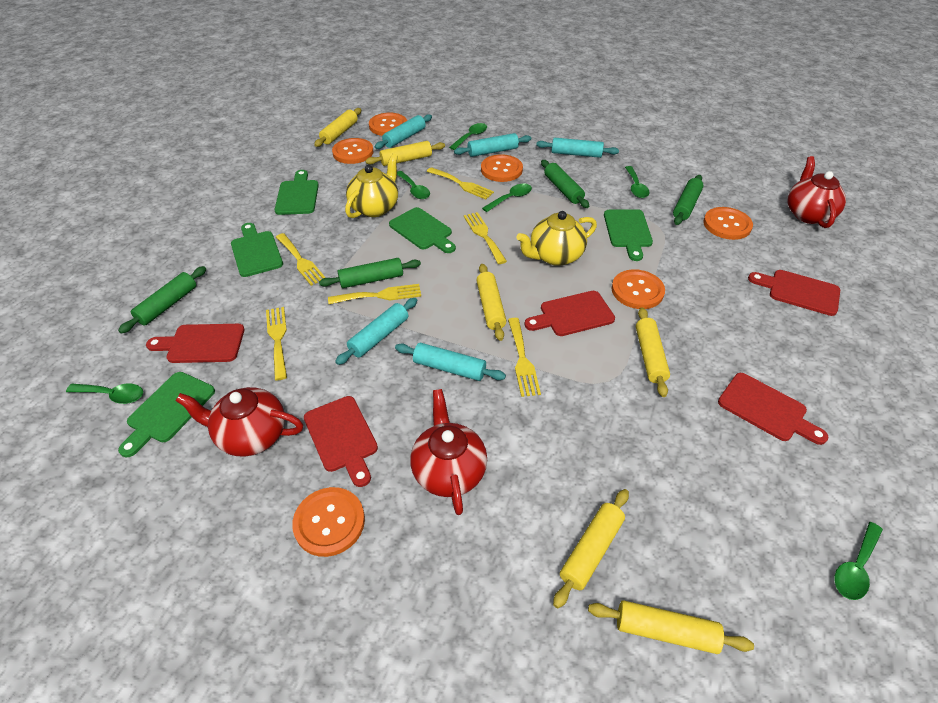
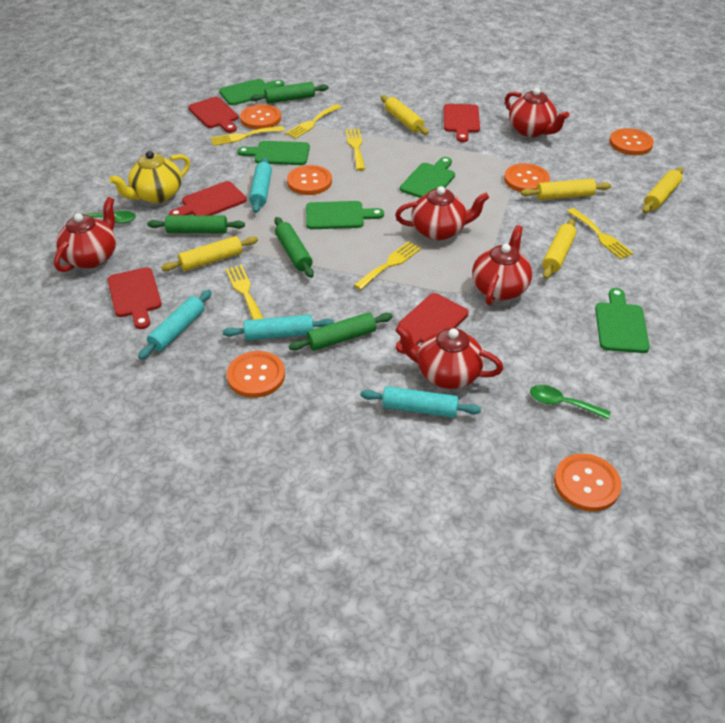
green spoon: [66,383,143,404] [397,171,430,199] [449,123,487,150] [482,184,532,212] [625,166,649,198] [835,522,883,600] = 6 -> [73,211,136,224] [530,385,611,419] = 2
red teapot: [176,387,303,456] [410,389,487,515] [787,156,846,228] = 3 -> [54,197,116,272] [395,186,489,240] [395,325,503,389] [472,225,532,305] [505,88,569,137] = 5
turquoise rolling pin: [335,298,417,365] [375,114,432,149] [395,343,506,381] [454,133,531,157] [536,138,619,158] = 5 -> [138,290,212,359] [223,314,334,341] [249,157,272,213] [360,386,481,418] = 4
yellow rolling pin: [314,108,361,147] [365,141,445,166] [476,264,507,341] [553,489,629,609] [588,600,754,654] [636,307,670,397] = 6 -> [161,236,258,271] [381,95,429,135] [521,179,611,200] [542,219,576,279] [642,167,683,213] = 5
yellow teapot: [345,153,398,218] [516,211,597,266] = 2 -> [109,151,190,203] = 1

